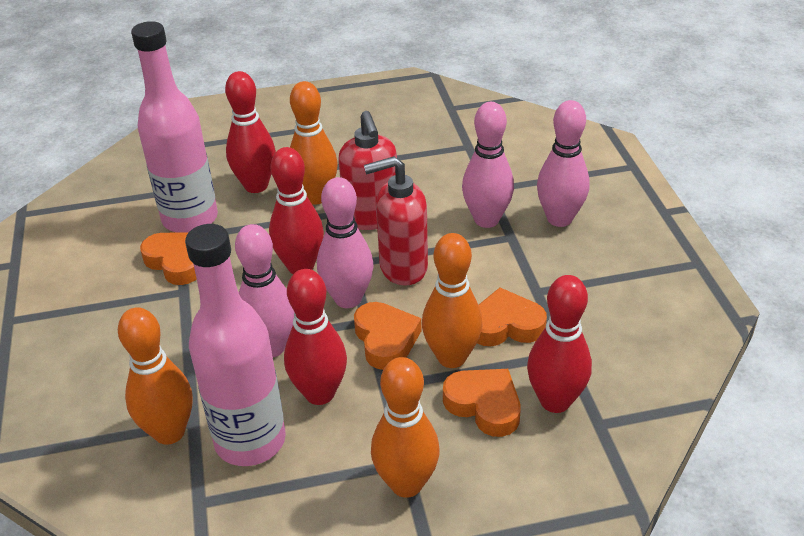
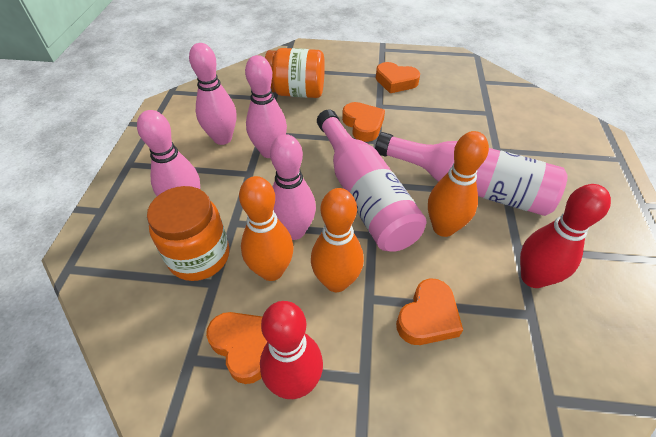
orange bowling pin: [118,307,192,445] [290,81,338,204] [371,357,440,498] [422,233,483,368] = 4 -> [239,176,294,281] [311,188,364,292] [428,131,489,237] = 3
orange jar: none = 0 -> [147,186,230,281] [265,48,325,98] = 2
red bowling pin: [225,71,276,193] [269,147,324,274] [284,269,347,405] [527,275,592,413] = 4 -> [260,301,323,399] [520,184,611,288] = 2
red soap dispenser: [338,111,397,230] [364,156,428,286] = 2 -> none = 0

